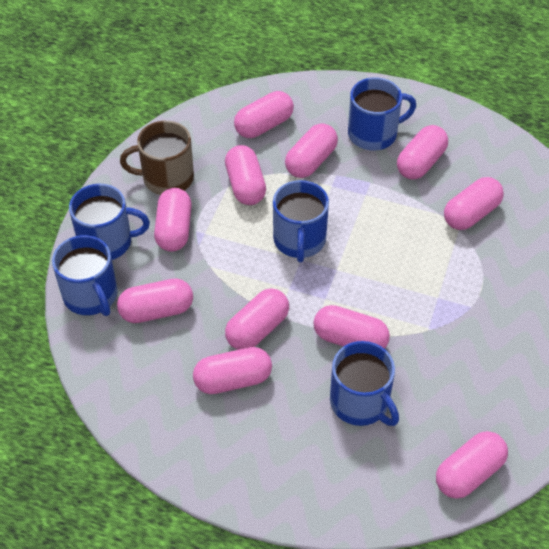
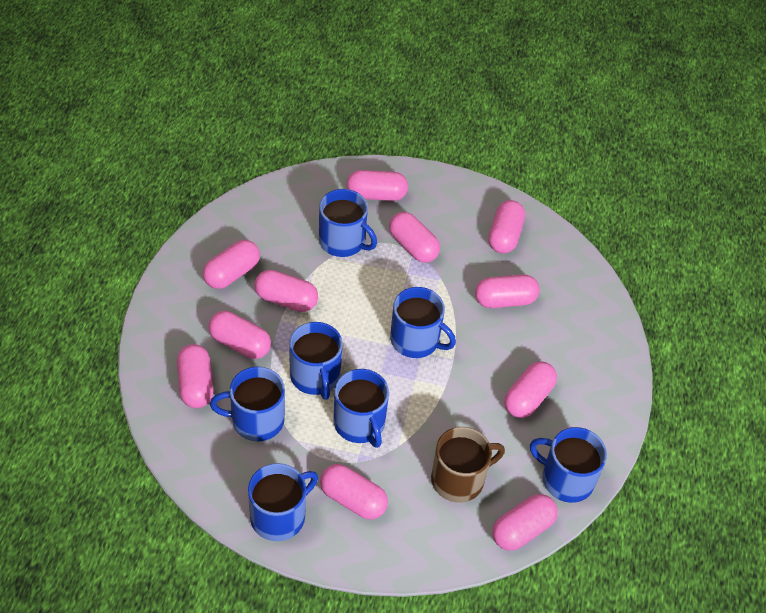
blue mug: [52,235,118,316] [69,184,150,260] [273,180,329,262] [330,341,399,426] [348,77,416,151] = 5 -> [210,367,285,442] [248,463,318,541] [289,322,343,400] [319,189,377,257] [333,369,389,448] [390,287,456,358] [530,427,607,503] = 7

